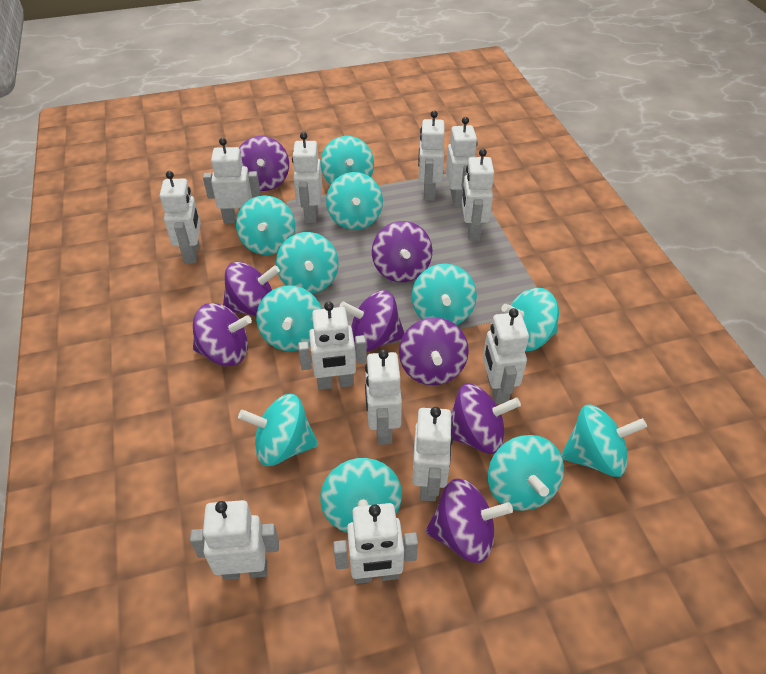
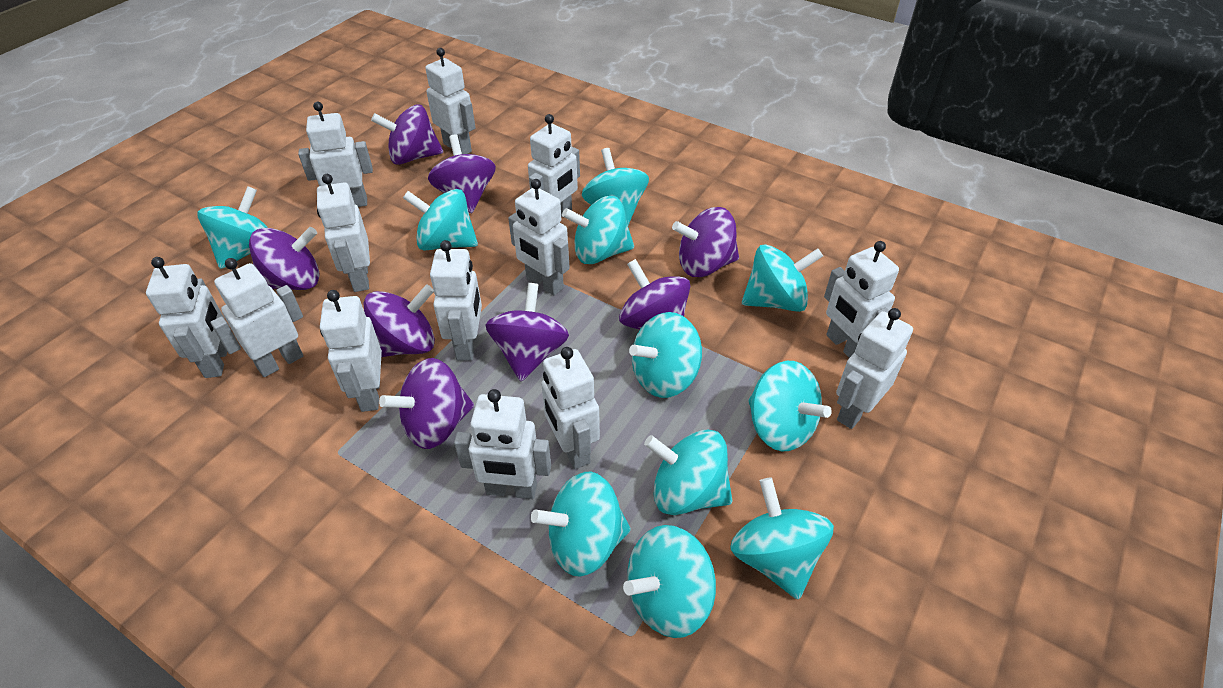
white robot: [160,171,201,264] [190,500,279,580] [203,138,261,224] [292,132,322,223] [298,301,367,390] [333,503,418,584] [365,349,402,445] [412,407,453,501] [418,111,445,200] [446,117,477,207] [462,149,494,241] [483,308,529,404] = 12 -> [146,257,227,378] [211,258,303,377] [298,102,373,207] [317,174,370,292] [320,290,382,412] [425,48,476,154] [430,240,482,361] [454,389,551,499] [508,179,570,295] [528,114,580,216] [541,347,600,469] [824,241,899,358] [836,308,913,429] = 13

